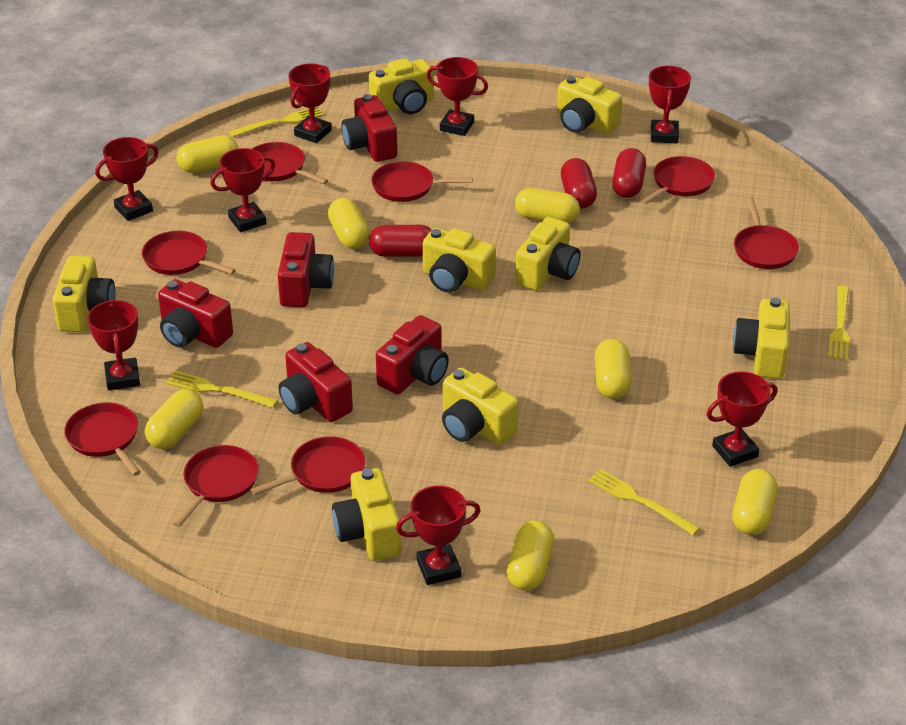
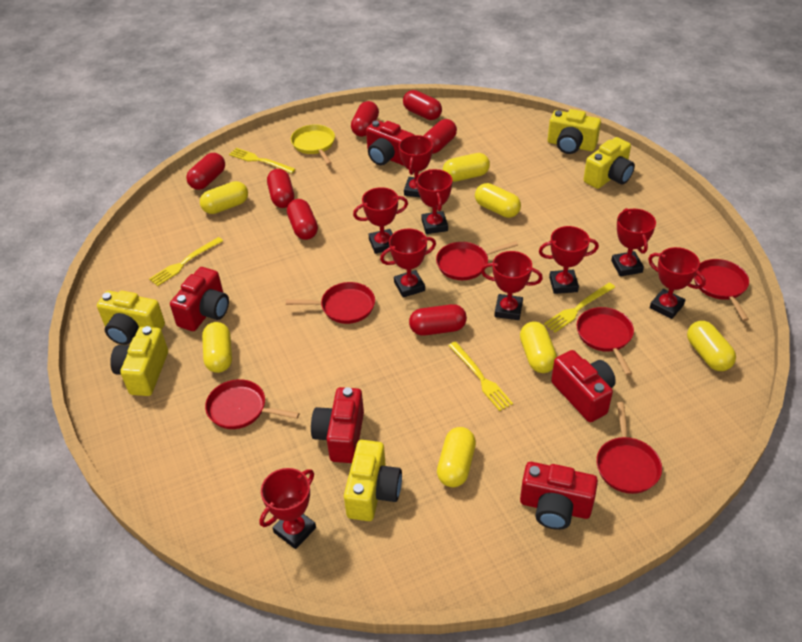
red capsule: [369,225,432,257] [561,158,597,209] [612,148,646,198] = 3 -> [186,153,225,190] [267,169,294,208] [287,199,318,240] [351,101,379,137] [403,90,442,120] [409,304,467,336] [424,119,457,154] = 7
red pan: [64,402,141,476] [142,231,236,275] [173,445,259,527] [250,436,365,495] [252,142,328,184] [371,161,473,202] [640,156,715,205] [734,197,799,269] = 8 -> [205,379,299,429] [286,282,375,324] [436,241,518,280] [577,307,634,376] [596,402,662,494] [694,259,749,321] = 6
red trophy: [87,300,140,391] [95,137,158,221] [210,148,275,232] [289,63,332,143] [396,485,481,585] [427,57,488,136] [649,66,691,143] [707,371,777,467] = 8 -> [259,468,316,549] [353,187,408,254] [380,228,436,298] [399,135,433,197] [417,169,452,234] [481,251,543,320] [539,226,599,294] [611,208,656,277] [648,247,706,319] = 9
yellow camera: [52,256,115,332] [332,468,401,561] [369,58,433,114] [423,228,496,293] [442,368,518,445] [515,217,580,291] [557,76,622,135] [733,298,790,379] = 8 -> [97,290,165,345] [110,326,168,396] [344,440,402,521] [548,109,601,154] [584,137,635,189] = 5
yellow pan: none = 0 -> [291,124,335,165] = 1

